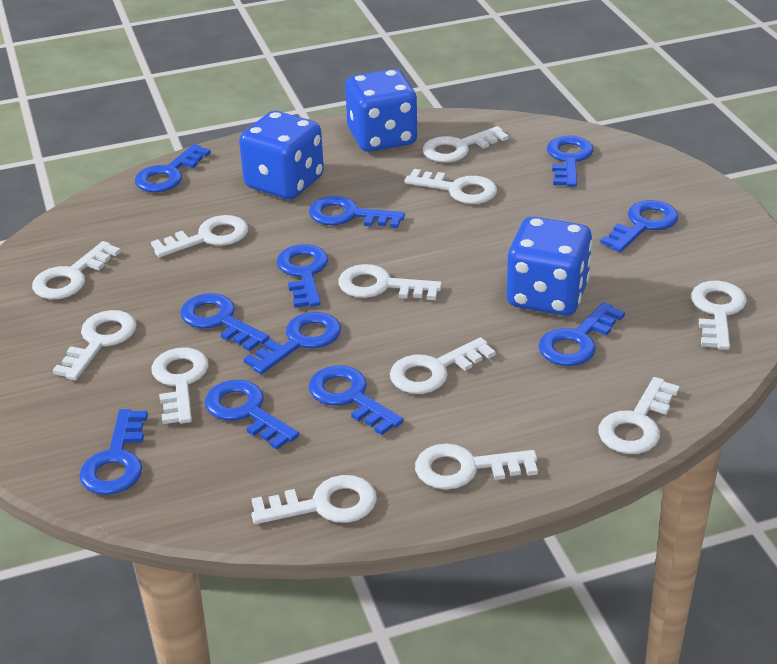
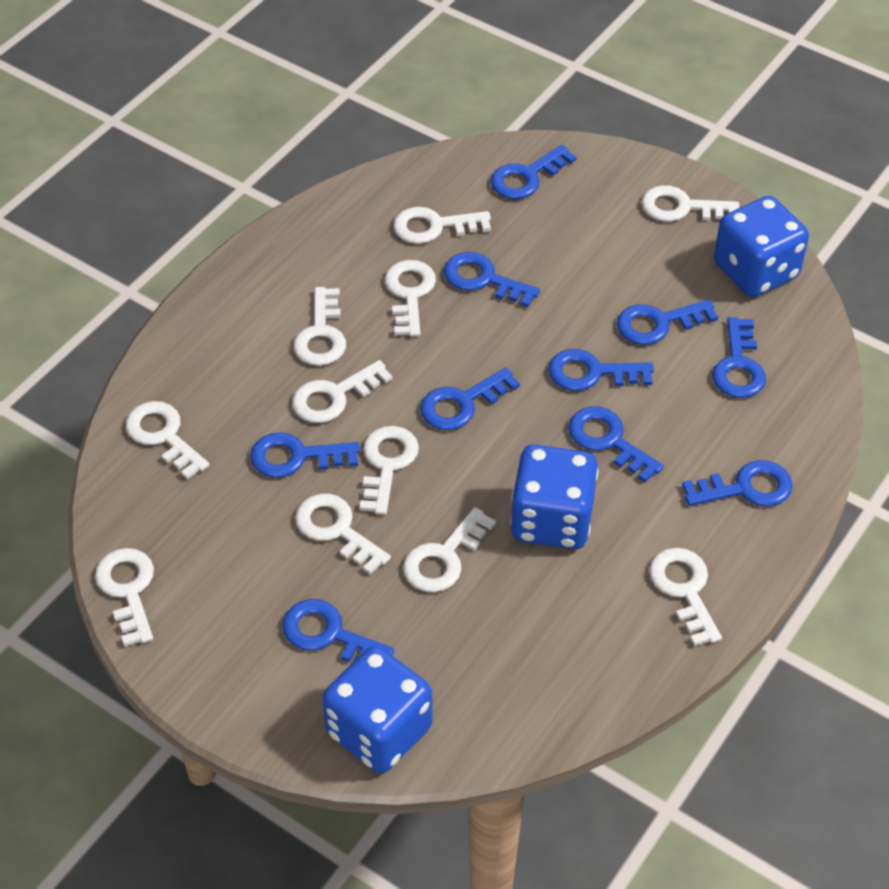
blue key: [79,409,148,495] [135,144,211,192] [180,293,269,351] [205,380,299,450] [244,312,341,374] [276,244,328,308] [309,196,405,228] [309,365,404,435] [538,302,625,366] [547,136,593,187] [600,200,679,252] = 11 -> [250,432,360,478] [282,599,394,662] [420,367,520,430] [444,252,540,307] [491,145,576,199] [548,349,654,391] [568,406,664,482] [617,299,718,345] [682,460,793,506] [712,317,766,398] = 10
white key: [32,241,121,299] [52,310,136,380] [151,215,248,257] [151,347,209,424] [251,475,377,524] [338,264,442,300] [390,337,496,394] [405,169,497,204] [415,443,538,490] [423,126,509,162] [598,377,680,454] [691,280,747,350] = 12 -> [95,548,154,646] [126,401,209,479] [292,360,393,423] [294,287,346,366] [295,494,391,575] [359,426,419,515] [385,260,436,337] [394,207,491,244] [403,507,496,592] [642,185,739,222] [649,548,722,646] = 11

